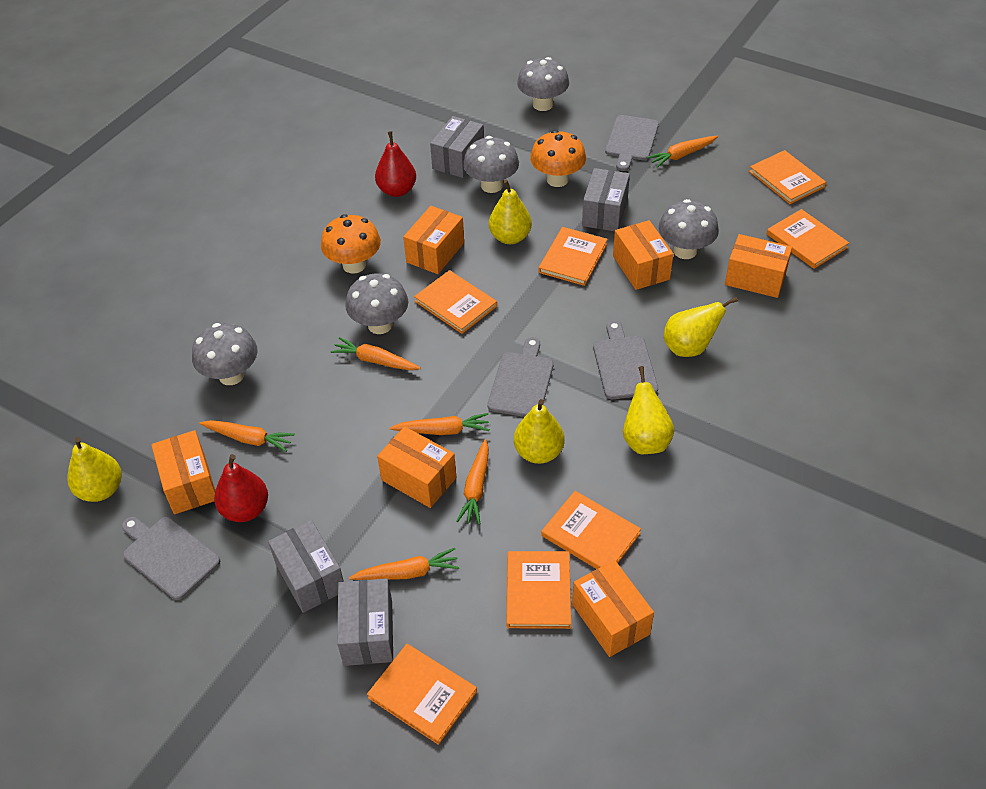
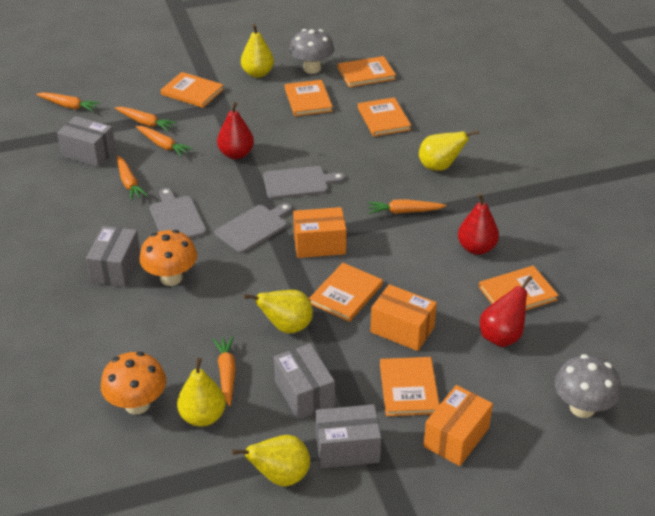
grey cutting board: [122,517,220,600] [487,337,553,417] [593,320,658,399] [605,115,659,171] = 4 -> [150,188,207,239] [214,203,292,253] [263,166,345,199] = 3
grey mushroom: [192,323,258,385] [345,273,408,334] [463,136,519,193] [517,57,569,111] [658,199,719,259] = 5 -> [290,29,335,74] [555,354,621,418] = 2
orange box: [151,430,215,514] [377,426,456,508] [403,206,464,274] [572,560,654,657] [613,220,673,290] [725,234,792,298] = 6 -> [293,207,346,258] [370,284,437,351] [424,385,493,466] = 3
red pear: [214,454,268,522] [375,131,416,197] = 2 -> [217,102,254,159] [458,193,499,255] [480,276,533,347] = 3

